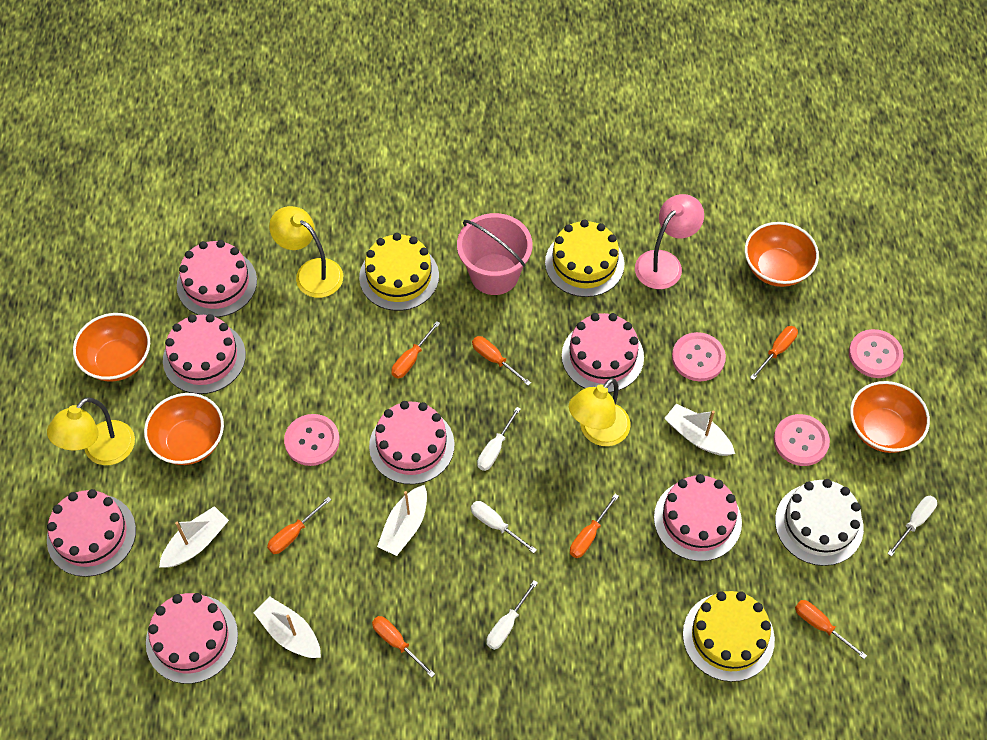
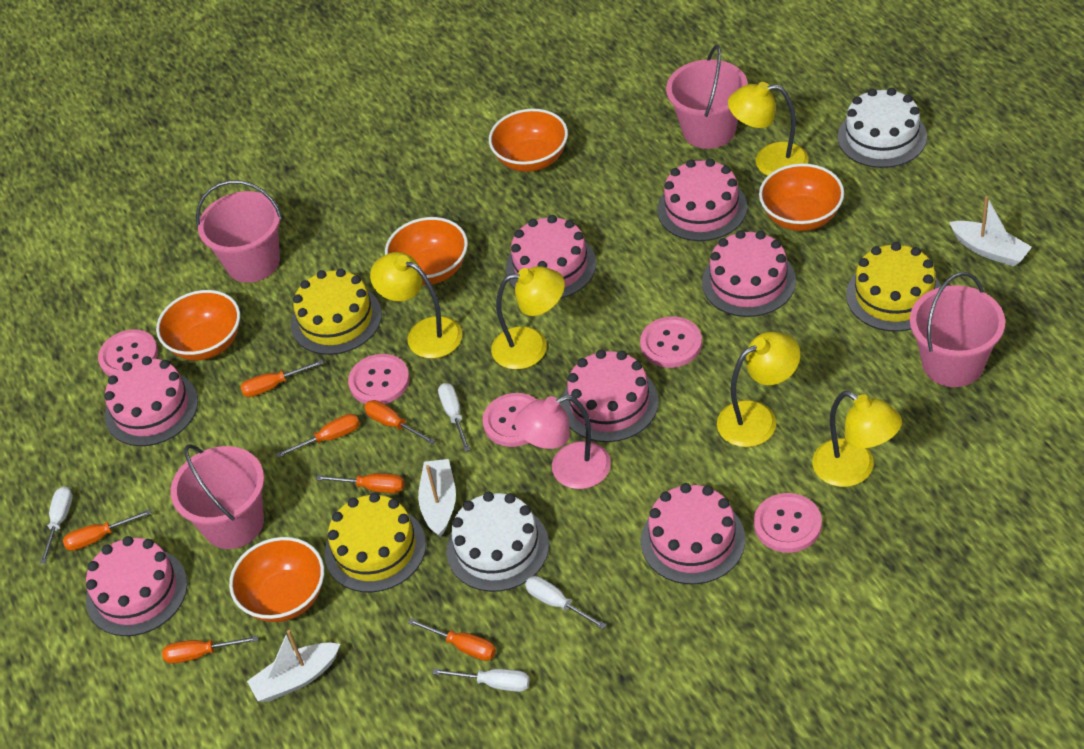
orange bowl: [73,313,150,382] [144,393,224,465] [745,222,819,287] [850,381,930,453] = 4 -> [156,290,240,360] [229,537,324,622] [385,217,468,285] [489,109,568,172] [759,163,844,231] = 5
pink bucket: [457,213,532,295] = 1 -> [170,444,264,549] [196,180,282,283] [666,45,748,149] [910,272,1005,387] = 4
pink button: [284,414,340,466] [672,332,726,381] [774,414,830,466] [849,329,904,378] = 4 -> [98,329,158,376] [348,354,410,404] [483,393,537,447] [640,316,702,368] [754,493,822,553] = 5
white boat: [159,506,229,568] [254,597,321,658] [377,485,427,556] [664,404,735,456] = 4 -> [247,630,340,702] [418,459,456,537] [949,196,1032,267] = 3
white cake: [775,479,864,566] = 1 -> [446,492,549,592] [838,88,927,168] = 2
yellow lamp: [47,397,135,465] [269,206,343,298] [569,378,630,446] = 3 -> [370,252,462,358] [491,266,565,370] [717,332,800,447] [728,82,809,176] [812,391,902,487] = 5

